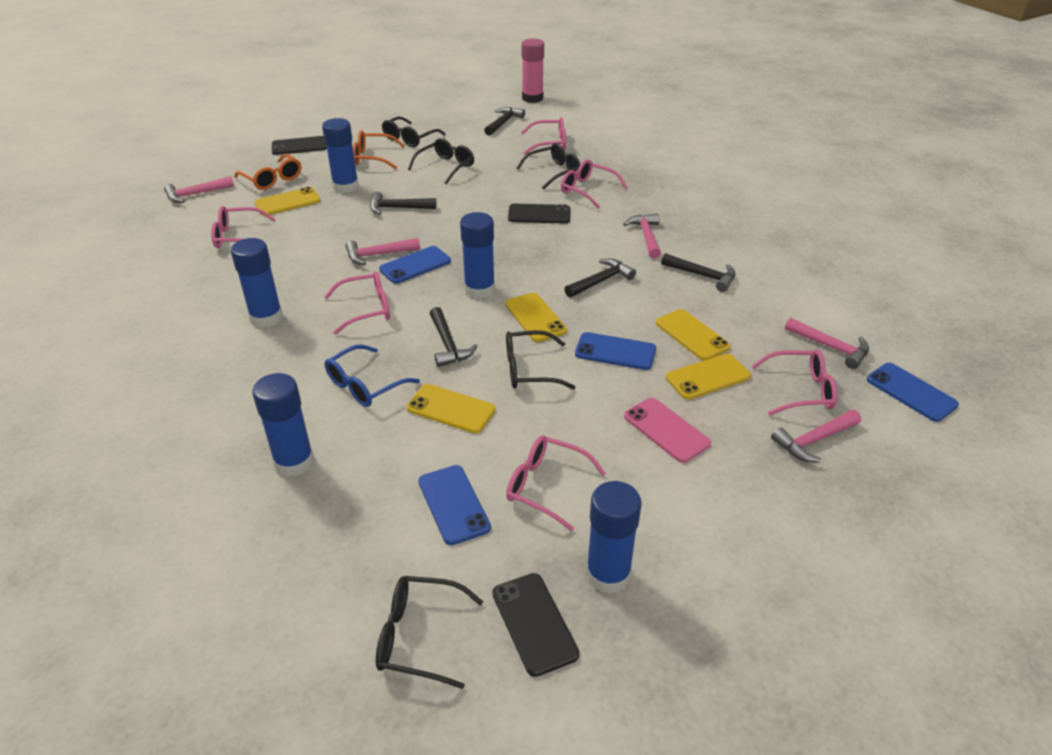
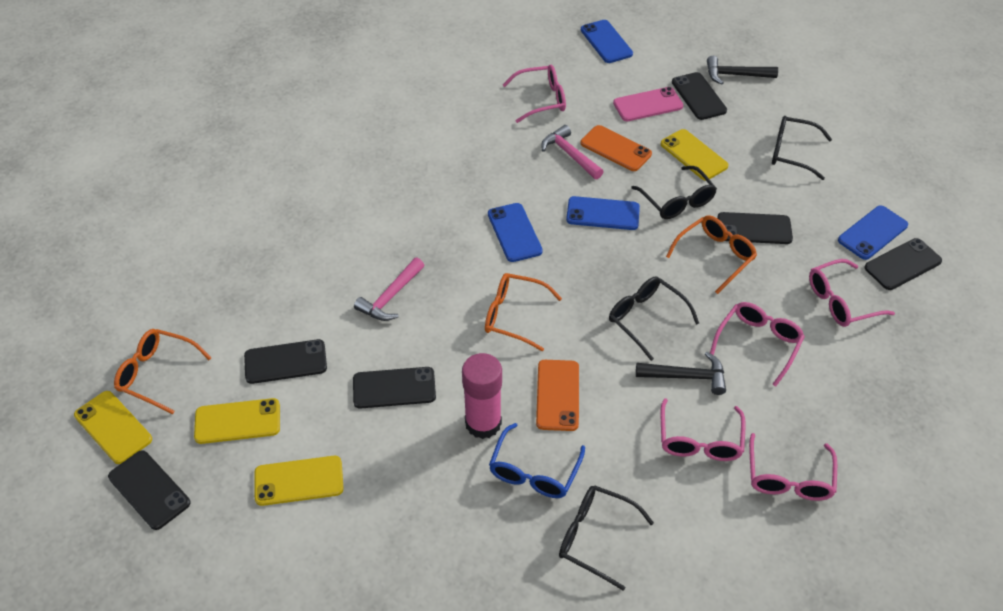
black glasses: [376,576,483,689] [382,116,445,147] [408,138,474,185] [506,330,576,389] [517,143,580,189] = 5 -> [559,485,654,590] [609,277,699,361] [631,166,717,219] [772,116,832,180] = 4
black hammer: [370,191,437,215] [430,307,478,367] [484,107,525,136] [565,259,636,298] [661,253,735,292] = 5 -> [636,352,726,395] [707,56,778,85] = 2
black phone: [272,136,327,155] [492,573,579,677] [508,204,570,224] = 3 -> [108,450,190,530] [244,339,327,384] [353,367,436,409] [672,72,727,120] [717,212,793,244] [864,238,942,290] = 6
blue glue stick: [231,238,283,328] [252,373,314,477] [322,118,359,193] [460,212,495,299] [586,481,642,594] = 5 -> none = 0
orange glasses: [235,154,301,190] [353,131,405,169] = 2 -> [114,329,211,414] [485,273,562,351] [666,215,757,294] = 3
orange phone: none = 0 -> [536,360,579,431] [580,125,652,171] = 2
pink glasses: [211,206,276,248] [324,271,390,335] [506,436,606,531] [521,117,566,154] [561,160,627,209] [752,350,837,415] = 6 -> [503,65,566,123] [661,398,746,461] [710,302,805,387] [749,433,837,501] [809,259,895,327] = 5
pink hammer: [164,176,234,203] [346,238,420,265] [623,214,661,259] [771,410,861,463] [785,318,869,369] = 5 -> [354,258,425,321] [541,125,603,179] = 2
yellow phone: [255,187,321,216] [406,384,495,433] [505,293,567,342] [656,309,731,360] [666,354,751,400] = 5 -> [74,391,152,464] [194,398,280,444] [254,456,344,506] [661,129,729,180] = 4

